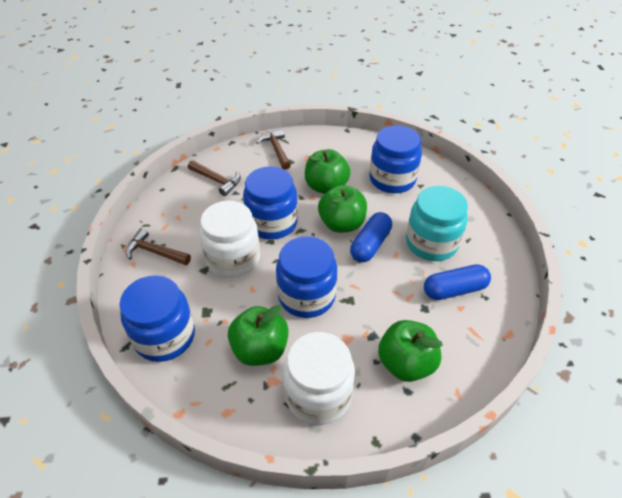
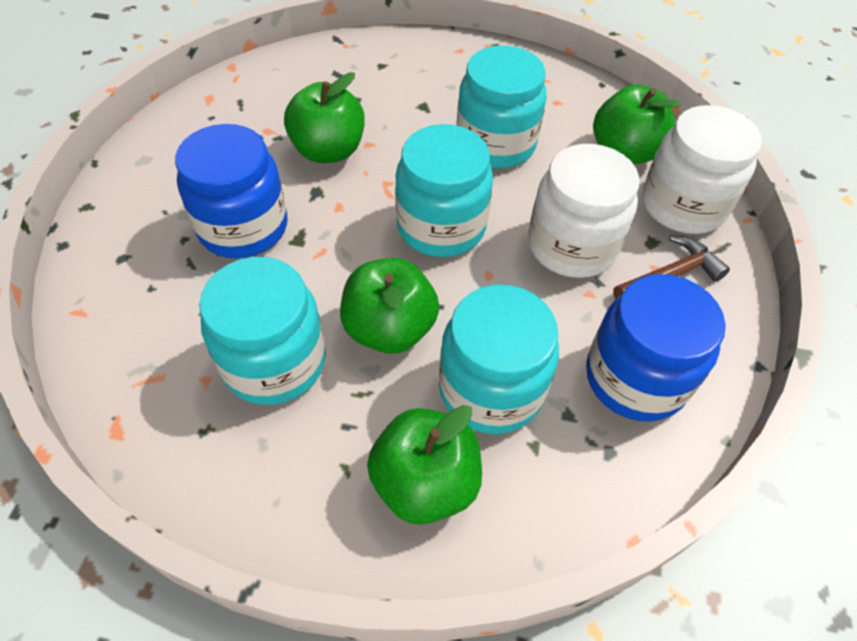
blue capsule: [350,212,392,262] [424,264,491,300] = 2 -> none = 0
blue jar: [119,275,195,362] [243,166,298,239] [276,236,337,318] [369,125,422,193] = 4 -> [175,124,287,258] [586,274,726,422] = 2
brown hammer: [126,228,191,265] [188,160,241,196] [256,129,291,170] = 3 -> [613,235,730,299] = 1
turquoise jar: [406,186,468,261] = 1 -> [199,257,326,405] [395,124,493,257] [439,285,559,434] [456,46,547,169] = 4

